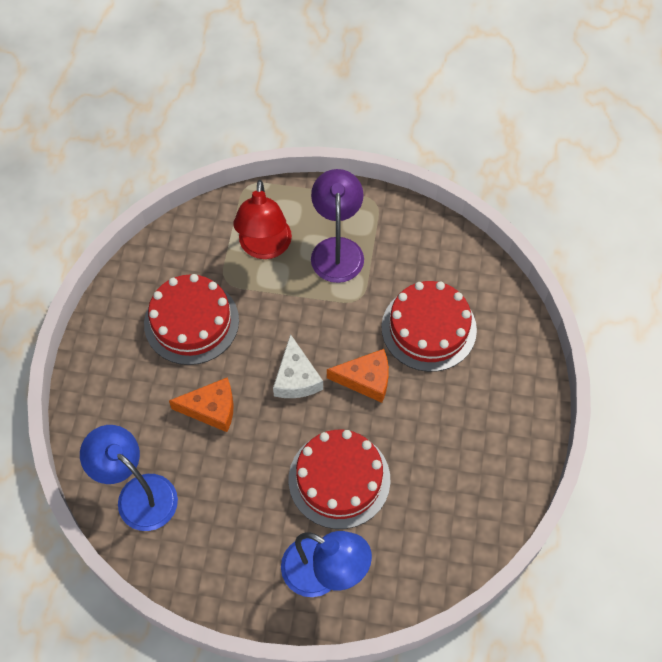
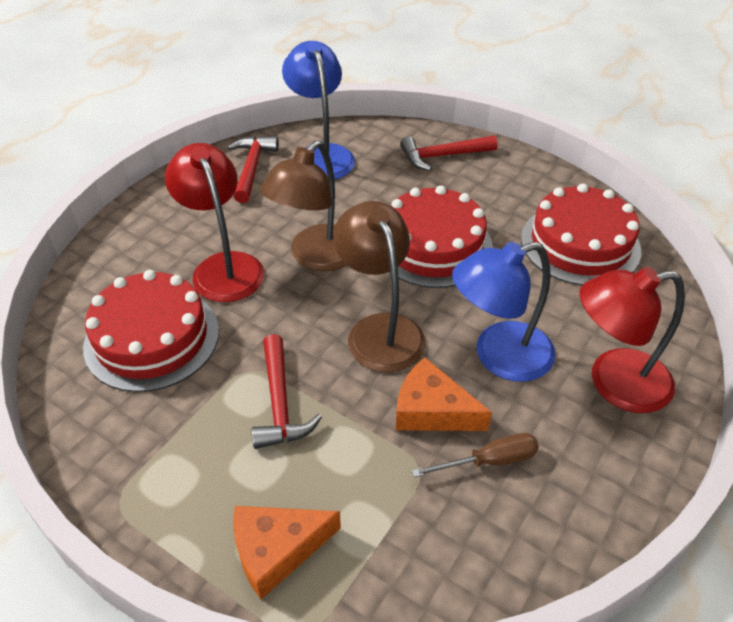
brown lamp: none = 0 -> [260,141,347,271] [333,201,425,372] = 2
brown screwdriver: none = 0 -> [412,433,539,477] = 1
purple lamp: [311,169,364,283] = 1 -> none = 0
red hammer: none = 0 -> [228,136,279,203] [252,334,322,449] [400,136,497,171] = 3
red lamp: [233,180,292,259] = 1 -> [165,143,264,302] [579,267,685,413] = 2
white cheese: [273,334,323,398] = 1 -> none = 0

